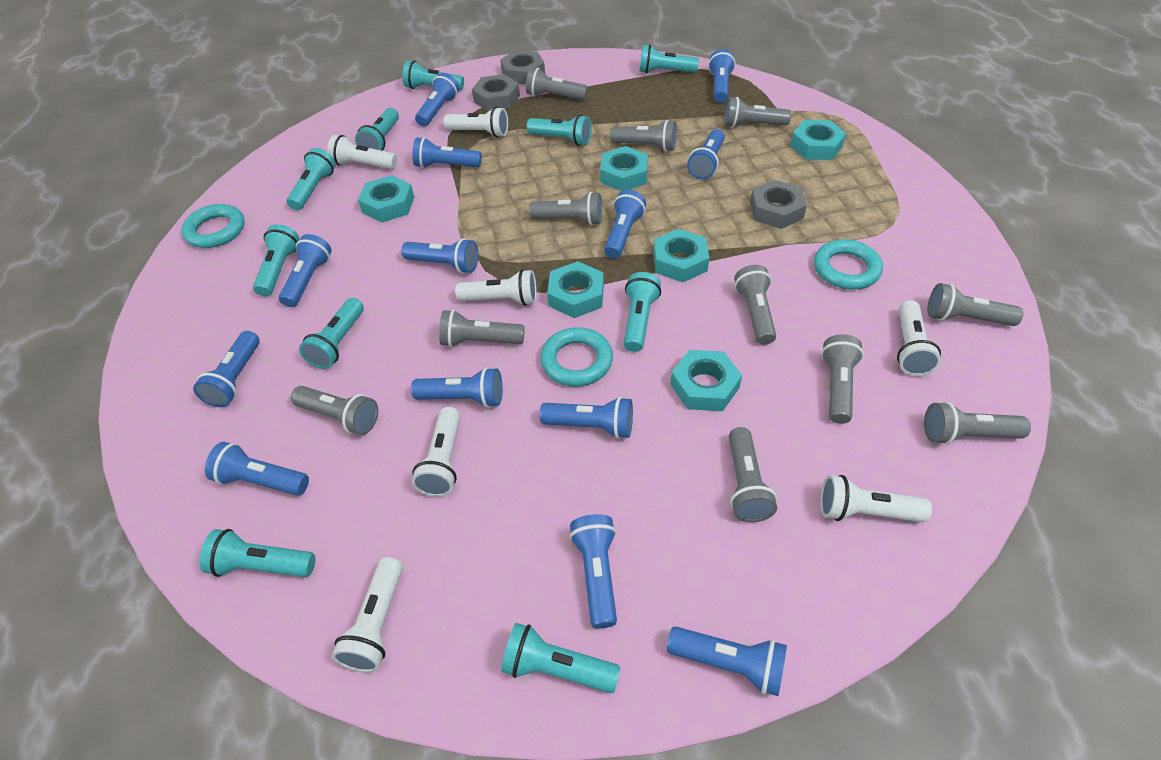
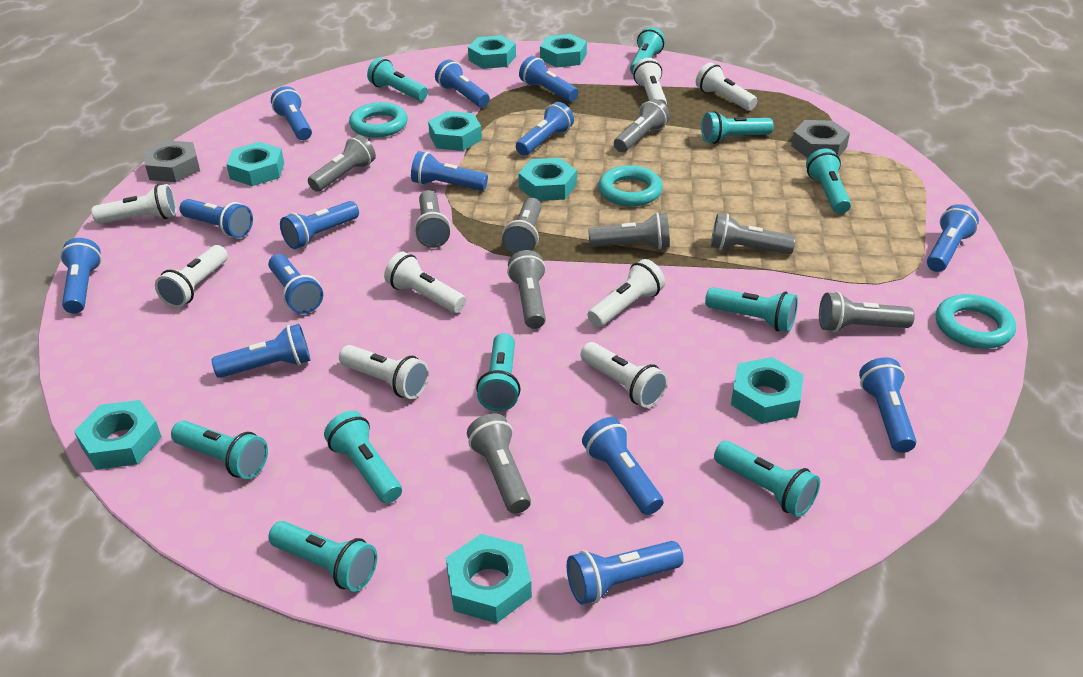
blue flashlight: [193,331,260,407] [205,442,309,496] [279,234,332,307] [401,238,478,273] [411,367,503,408] [412,137,482,168] [415,73,459,127] [540,397,633,439] [569,514,617,628] [604,190,646,258] [667,627,787,696] [687,129,725,179] [708,49,736,103] = 13 -> [60,238,101,314] [180,199,253,238] [212,324,310,378] [268,254,323,314] [271,86,312,140] [280,201,359,249] [411,151,488,191] [435,60,490,107] [516,102,574,156] [519,56,578,102] [567,541,684,605] [582,417,663,515] [859,357,916,453] [927,204,979,272] = 14
grey flashlight: [291,386,378,435] [439,310,525,347] [526,67,588,100] [529,192,602,226] [610,120,677,151] [724,97,791,128] [729,427,777,522] [734,265,776,345] [821,334,864,424] [924,402,1031,445] [927,283,1023,326] = 11 -> [308,135,376,192] [414,190,451,248] [467,413,531,514] [502,198,542,255] [507,250,546,329] [588,213,670,249] [614,99,670,152] [711,214,796,254] [819,292,915,332] = 9
grey nut: [472,74,520,112] [500,50,545,85] [750,180,807,229] = 3 -> [143,140,200,182] [791,120,850,158] = 2
turquoise nut: [358,175,414,223] [547,261,604,318] [600,146,648,191] [653,229,709,282] [670,350,742,411] [790,120,846,160] = 6 -> [74,400,162,470] [226,142,284,186] [428,111,482,151] [446,534,532,623] [468,35,516,69] [518,158,577,201] [540,34,587,68] [731,357,803,424] = 8
white flashlight: [327,135,397,169] [332,557,403,672] [412,407,460,497] [444,107,508,137] [455,269,537,306] [820,475,932,522] [897,300,941,376] = 7 -> [92,184,177,224] [155,245,228,308] [339,345,429,399] [384,252,466,313] [581,342,668,408] [587,259,665,327] [633,58,667,106] [696,62,758,111] = 8

